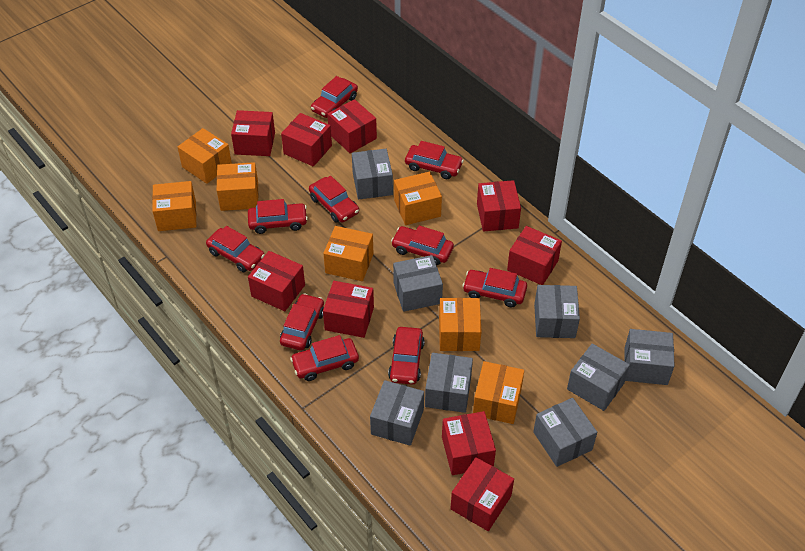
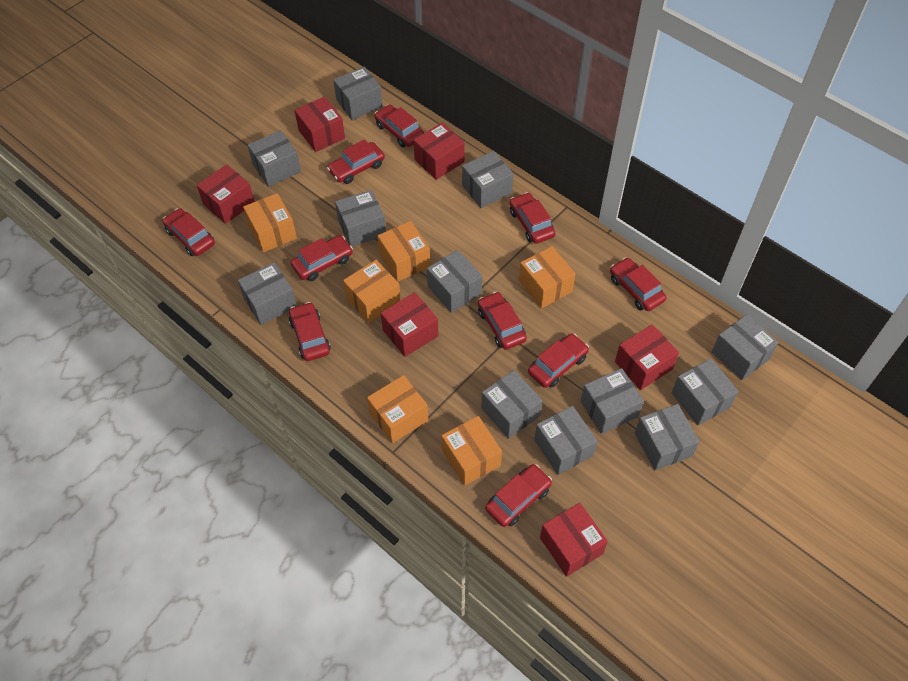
grey box: [352,149,393,199] [370,380,424,446] [393,255,443,312] [425,353,473,413] [533,398,597,467] [534,285,580,338] [567,344,630,411] [624,329,675,385] = 8 -> [238,262,297,325] [248,130,301,187] [333,66,383,120] [335,190,386,246] [427,250,482,313] [462,151,514,208] [481,370,543,439] [534,406,597,475] [581,368,644,434] [635,404,700,470] [672,359,739,426] [712,314,779,380] = 12
orange box: [152,181,196,231] [178,128,232,184] [217,162,259,211] [323,226,374,281] [394,172,442,225] [439,298,482,351] [473,361,524,424] = 7 -> [243,193,297,252] [343,260,401,323] [367,375,428,443] [377,221,430,282] [441,416,502,486] [519,246,575,309] = 6
red box: [231,110,275,156] [248,251,305,311] [281,113,332,167] [323,281,374,338] [327,99,377,153] [442,411,496,475] [450,457,514,531] [477,180,521,232] [507,226,562,285] = 9 -> [197,164,255,224] [294,96,345,152] [381,292,438,357] [413,123,464,180] [540,503,608,577] [615,324,679,390] = 6

